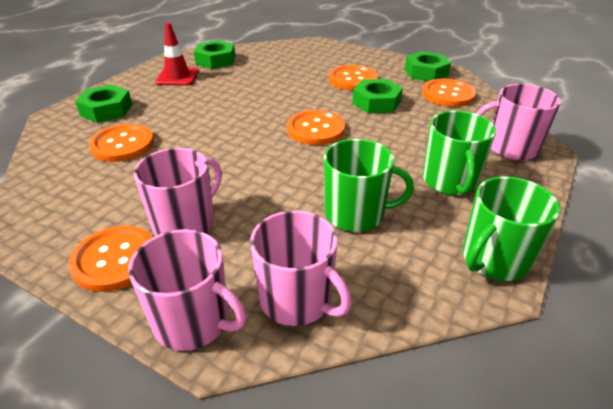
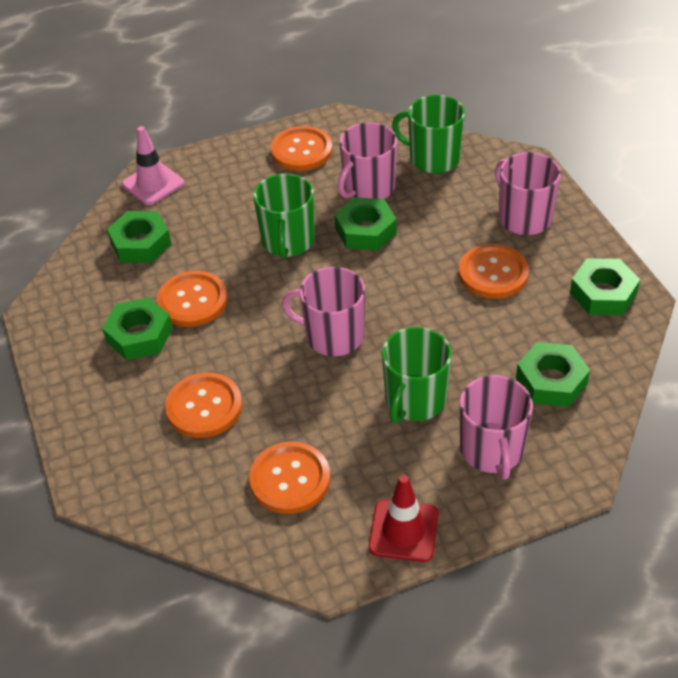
green nut: [75,84,132,123] [194,40,235,69] [352,79,403,114] [405,51,451,81] = 4 -> [102,297,173,360] [107,211,171,263] [334,197,397,251] [516,342,590,407] [570,258,640,315] = 5
pink traffic cone: none = 0 -> [122,126,184,205] = 1

